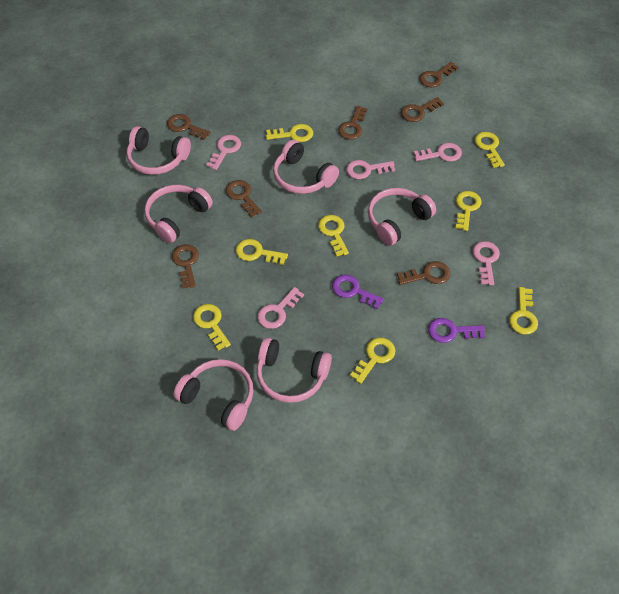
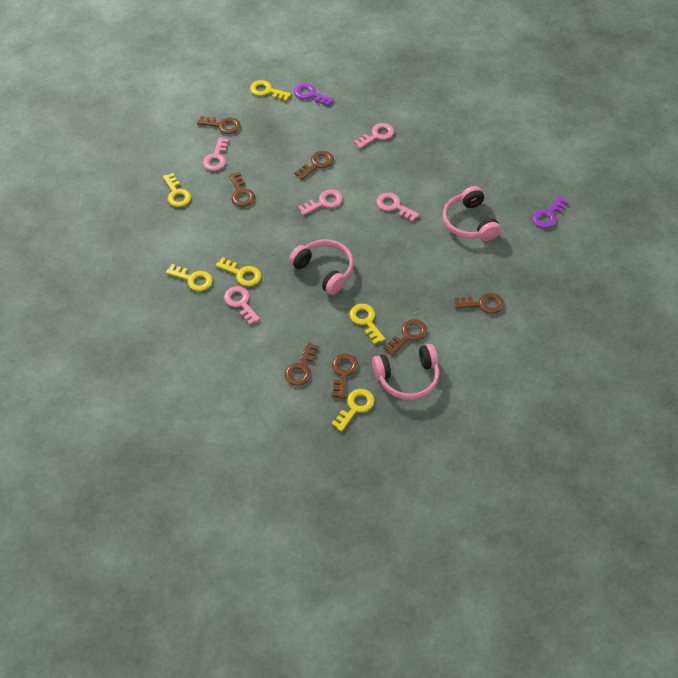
pink headphones: [127,126,191,175] [144,185,213,243] [173,359,253,431] [256,337,332,403] [273,140,339,194] [368,188,436,246] = 6 -> [289,239,354,295] [372,344,440,400] [443,186,501,241] = 3
yellow key: [193,304,231,351] [236,239,288,265] [266,124,313,142] [318,215,349,257] [350,338,395,384] [455,191,482,231] [474,132,505,168] [509,287,538,335] = 8 -> [163,173,191,207] [166,264,213,291] [216,257,261,286] [250,80,291,101] [331,389,374,432] [349,304,385,344] = 6

